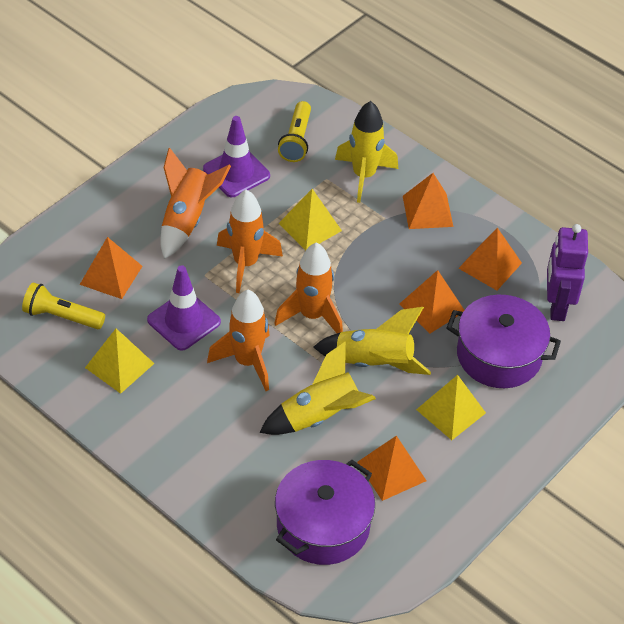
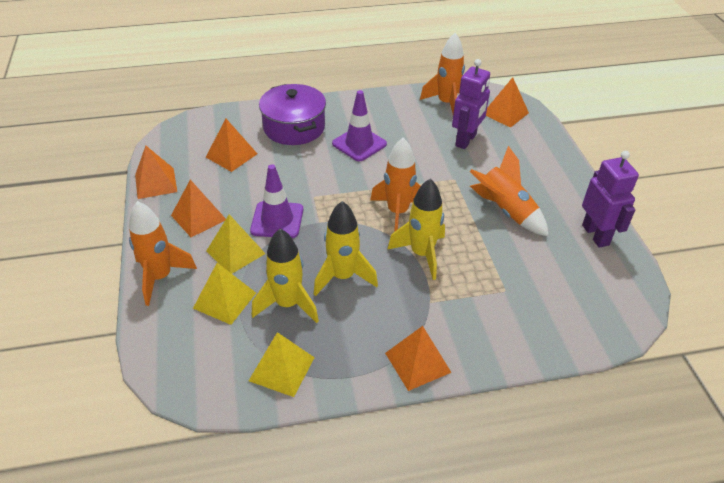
purple pot: [275,460,375,565] [447,295,561,388] = 2 -> [259,84,326,145] = 1
purple robot: [547,224,588,321] = 1 -> [452,59,490,149] [582,151,639,248] = 2
yellow flashlight: [22,282,105,329] [278,101,311,162] = 2 -> none = 0

